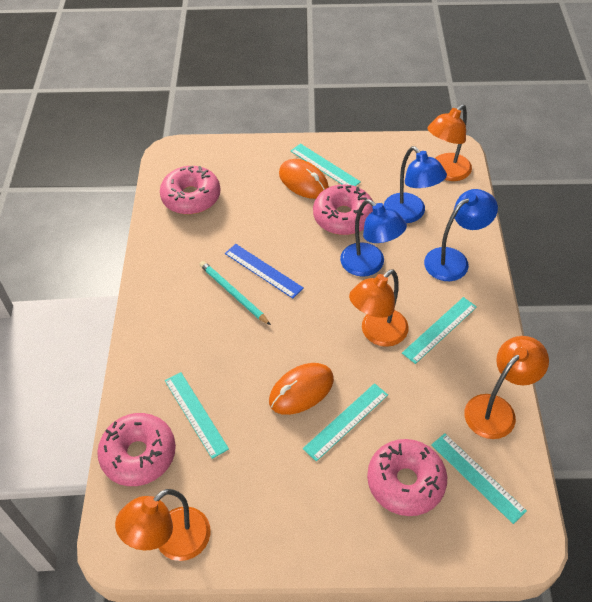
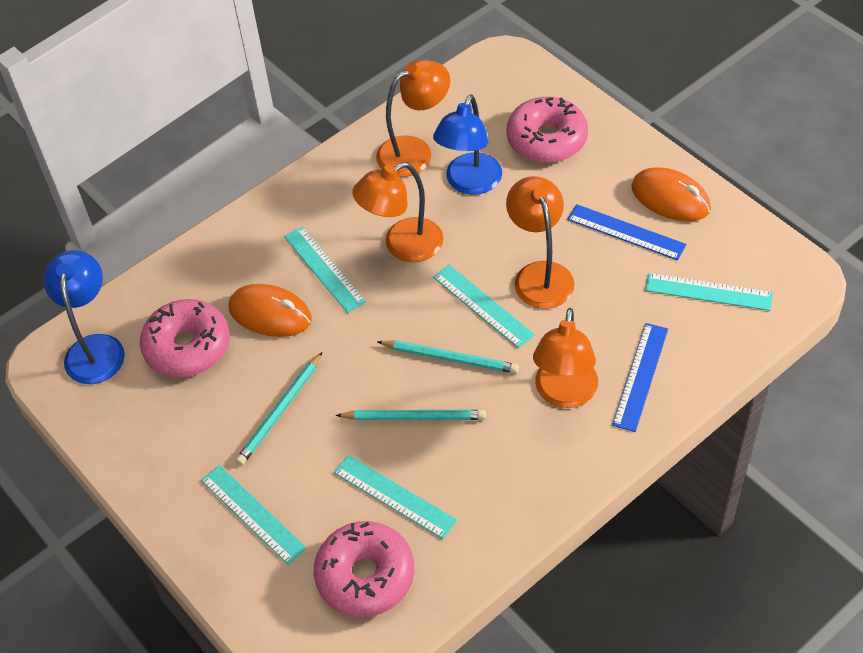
blue lamp: [340,199,407,277] [384,146,447,223] [424,189,498,281] = 3 -> [43,250,125,384] [433,94,502,195] = 2
blue ruler: [225,244,303,299] = 1 -> [567,204,686,260] [612,323,668,432] = 2
pink donut: [97,413,176,486] [160,166,221,214] [313,184,373,235] [367,439,447,516] = 4 -> [140,299,230,378] [314,521,414,617] [506,96,588,163] = 3
turquoise pencil: [199,261,271,325] = 1 -> [235,352,322,465] [336,410,486,420] [377,340,519,374] = 3

